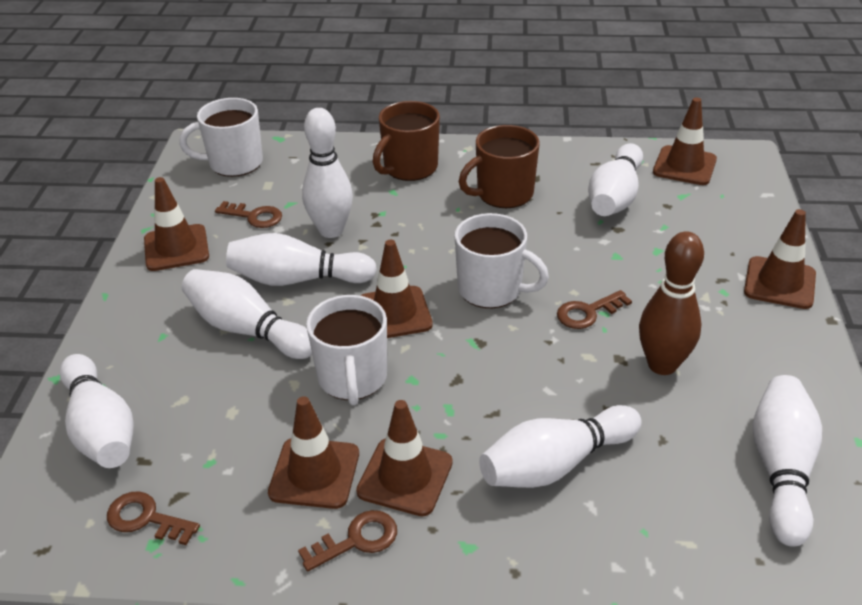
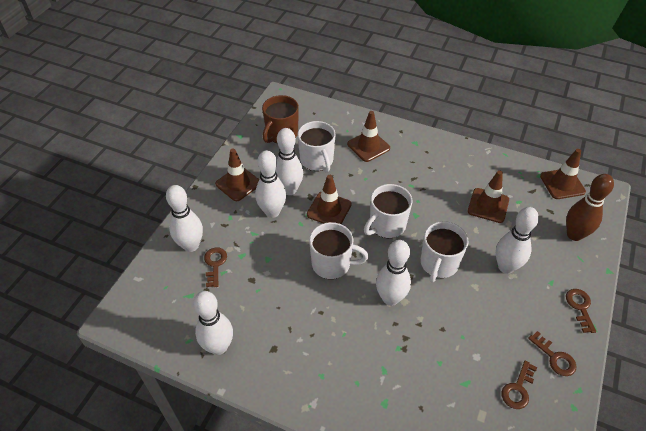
brown mug: [373,101,440,181] [459,125,540,208] = 2 -> [262,95,299,143] = 1
brown traffic cone: [144,177,209,271] [268,396,359,509] [356,400,453,516] [360,240,433,338] [653,98,717,185] [744,209,816,309] = 6 -> [215,148,259,201] [307,175,352,224] [347,111,390,162] [468,170,509,223] [540,149,586,199] = 5
white bowling pin: [59,354,134,468] [181,269,312,359] [226,233,377,286] [302,108,353,238] [479,405,641,488] [588,143,643,216] [753,375,822,546] = 7 -> [166,185,203,252] [193,291,233,355] [255,150,286,218] [275,128,303,195] [376,240,411,306] [496,207,539,274] = 6
white mug: [179,98,263,177] [306,295,387,406] [455,213,549,308] = 3 -> [298,121,335,172] [309,222,369,279] [364,184,412,238] [421,221,469,283] = 4

